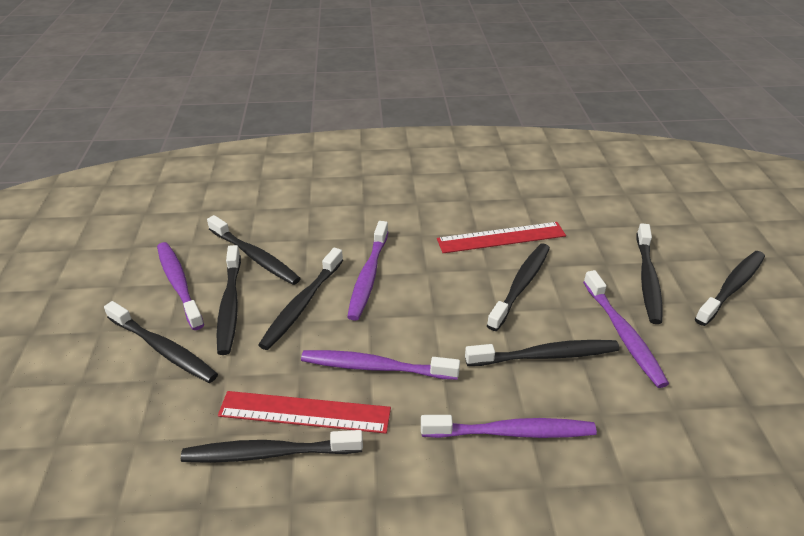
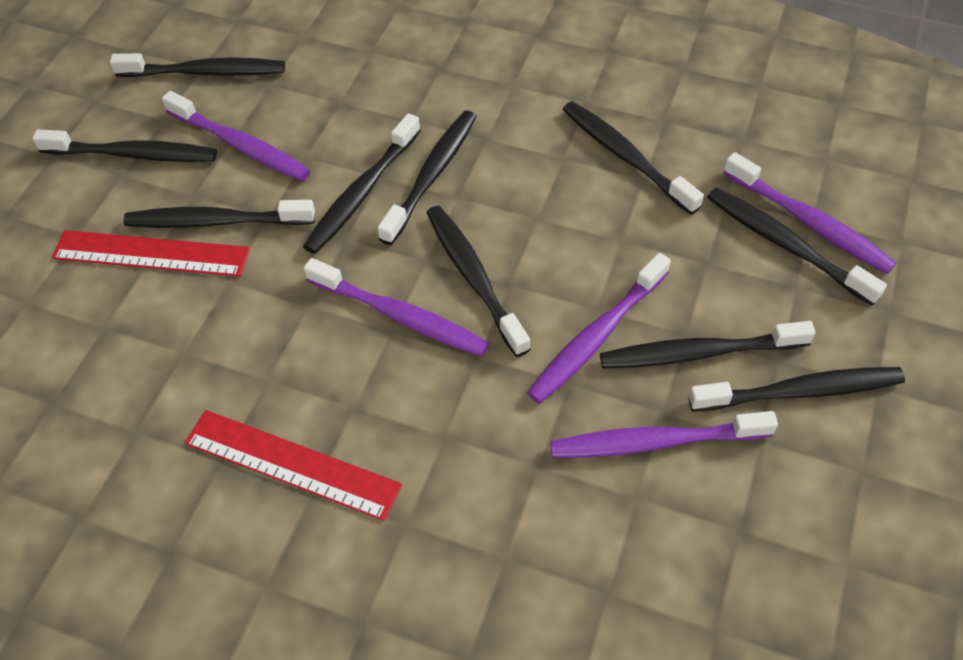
black toothbrush: [104,301,218,383] [181,430,363,463] [207,215,301,285] [217,245,241,355] [258,248,343,350] [465,340,620,366] [487,243,550,331] [637,223,663,324] [695,251,765,326] = 9 -> [32,129,217,162] [110,53,285,77] [123,200,315,228] [303,113,421,254] [377,110,477,245] [426,206,530,357] [563,101,704,215] [600,321,816,368] [689,367,905,411] [707,188,887,305] = 10

